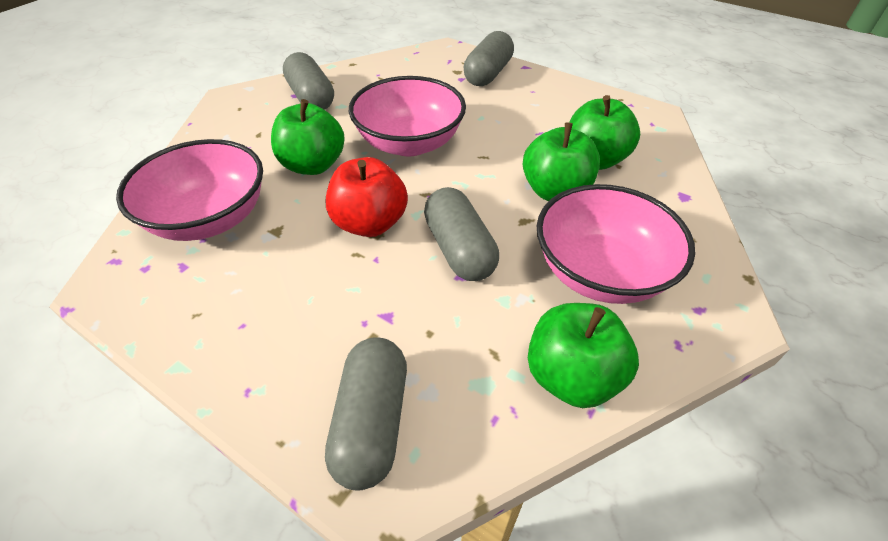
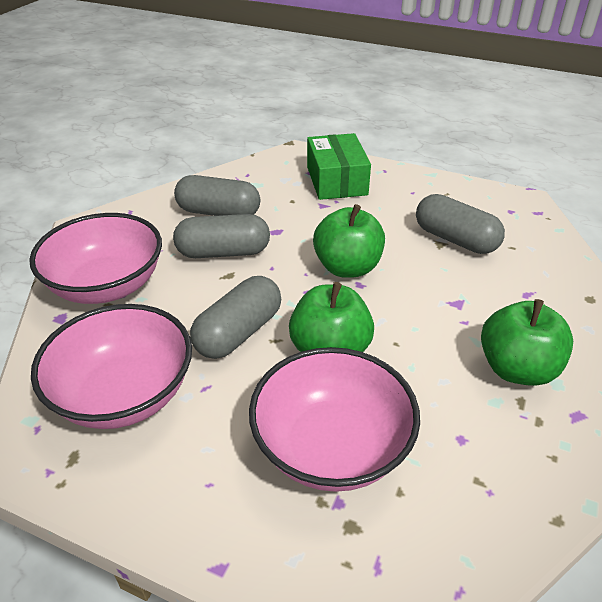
green apple: [271,99,345,175] [523,123,600,201] [528,303,639,408] [569,95,640,170] = 4 -> [289,282,374,352] [313,204,385,278] [481,299,573,386] = 3
green box: none = 0 -> [307,133,371,200] = 1
red apple: [326,157,408,237] = 1 -> none = 0

